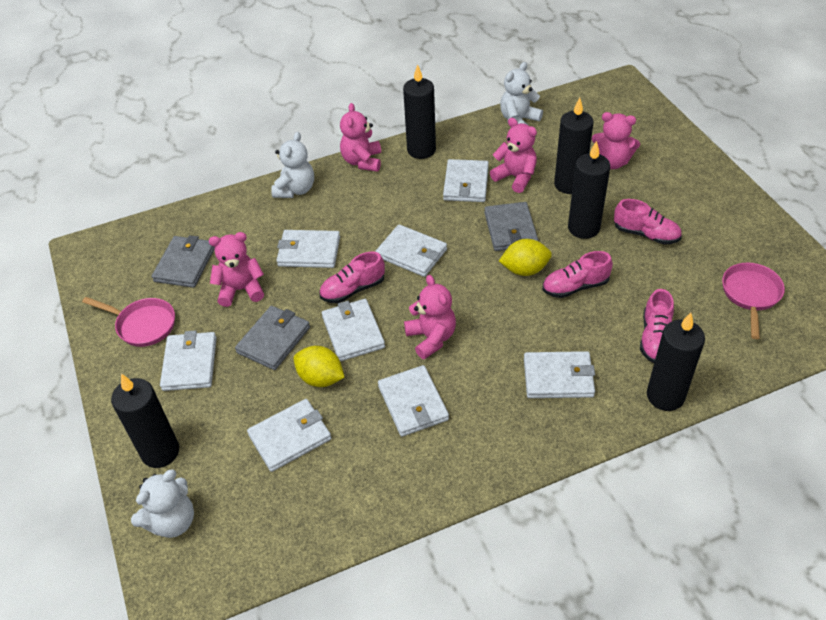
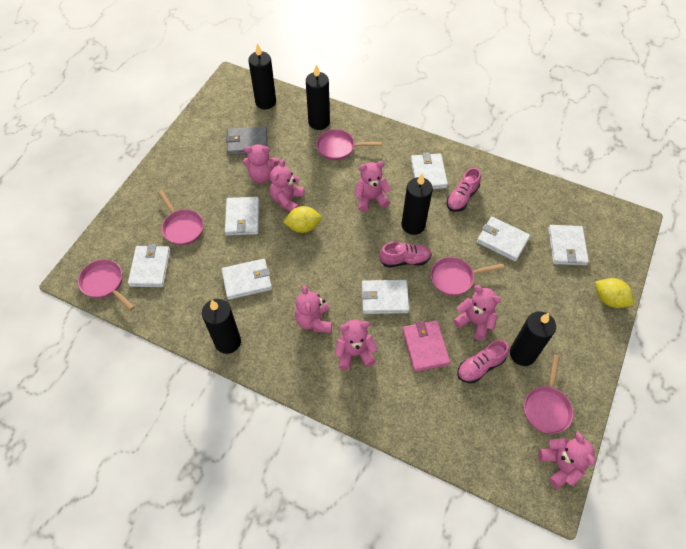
grey wallet: [152,235,215,288] [235,306,310,370] [484,202,538,251] = 3 -> [226,126,267,155] = 1
pink pan: [82,297,175,347] [722,263,785,339] = 2 -> [78,259,134,311] [158,190,204,245] [316,129,382,160] [431,257,504,296] [524,355,573,434] = 5
pink shoe: [319,252,385,303] [543,251,613,298] [614,199,682,244] [640,289,674,363] = 4 -> [379,242,431,267] [447,168,481,212] [457,340,509,383] = 3
pink teddy bear: [209,232,264,307] [340,103,381,172] [404,275,456,359] [490,118,537,193] [592,112,640,169] = 5 -> [243,144,279,183] [270,159,304,212] [295,285,332,333] [335,320,378,370] [355,161,391,212] [453,285,501,340] [539,432,595,489] = 7
pink wallet: none = 0 -> [402,320,450,372] = 1
white teddy bear: [131,469,194,538] [271,132,314,198] [500,62,543,125] = 3 -> none = 0
white wallet: [160,330,217,391] [247,399,331,472] [276,230,340,268] [322,299,385,361] [375,224,447,277] [378,365,449,437] [443,159,489,202] [524,351,595,398] = 8 -> [128,244,170,287] [221,259,272,300] [225,197,259,236] [361,280,409,314] [411,152,448,189] [477,217,530,261] [548,225,589,266] = 7

